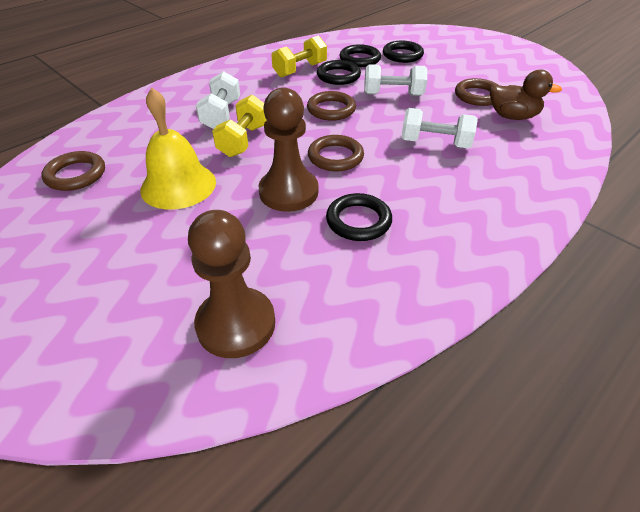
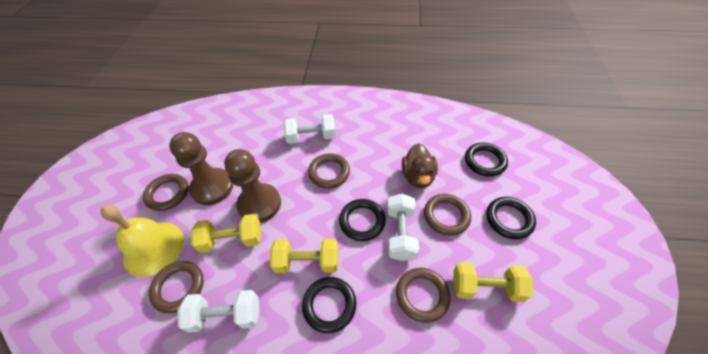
brown ring: [41,151,105,191] [307,91,356,121] [308,135,364,172] [455,78,498,106] = 4 -> [143,174,189,211] [149,261,204,313] [308,153,350,188] [396,268,451,323] [424,194,471,236] = 5
yellow dumbbell: [212,95,267,157] [271,35,327,78] = 2 -> [190,214,261,253] [270,239,338,273] [453,262,533,302] = 3

